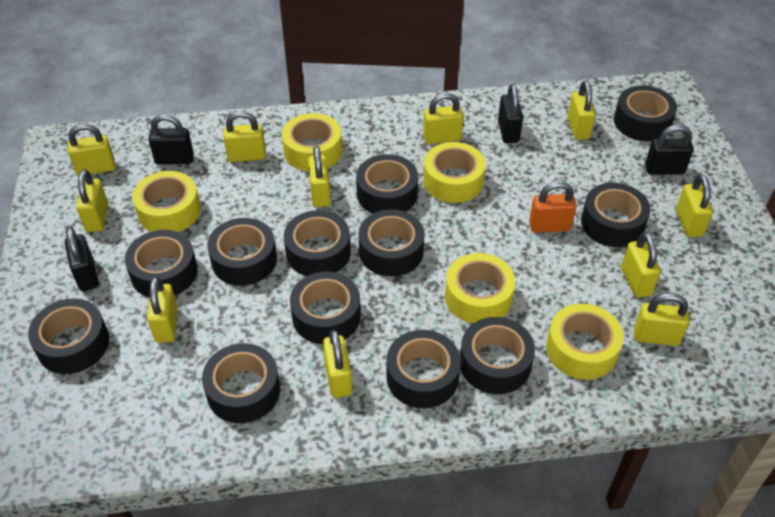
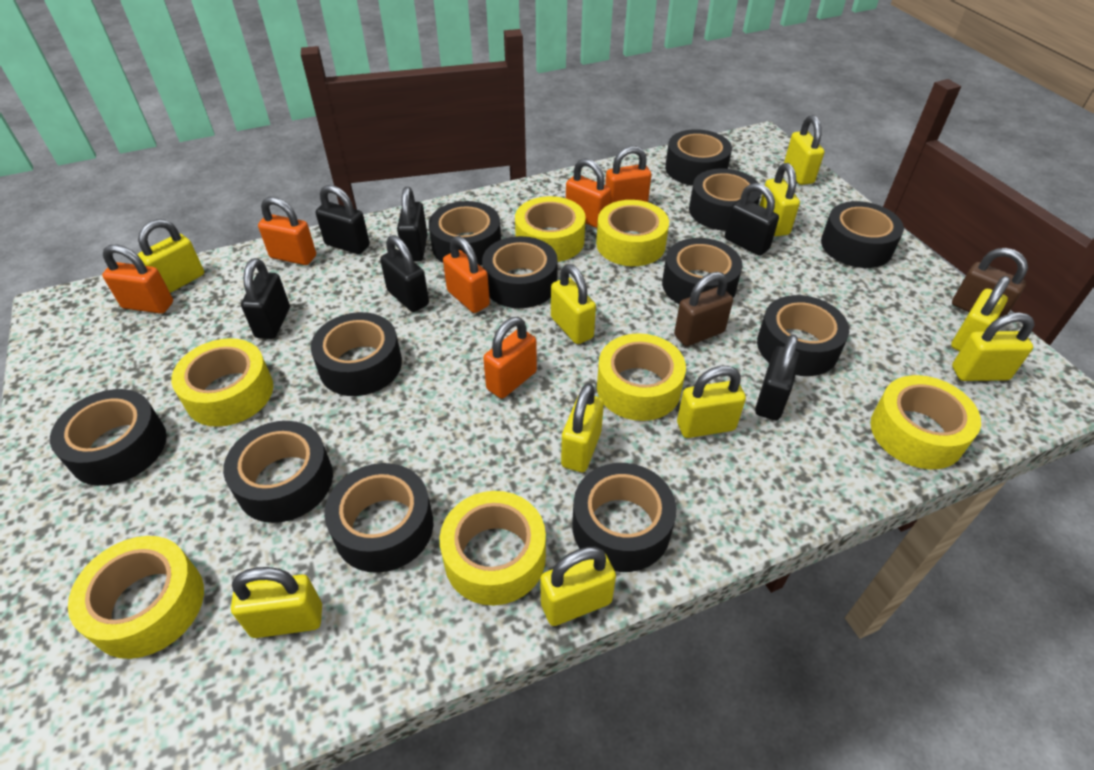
black padlock: [65,227,99,291] [148,114,194,164] [498,84,523,143] [645,124,693,175] = 4 -> [241,258,290,339] [316,185,370,254] [380,235,429,312] [397,187,428,262] [725,183,779,256] [755,335,800,420] = 6
brown padlock: none = 0 -> [674,272,733,346] [952,248,1028,318] = 2
orange padlock: [529,181,576,233] = 1 -> [102,245,173,314] [258,197,316,265] [443,236,490,313] [483,317,537,399] [566,158,611,228] [605,146,651,204] = 6
yellow padlock: [68,123,115,176] [76,169,108,232] [147,276,178,343] [223,111,266,162] [308,146,331,207] [323,329,352,398] [423,93,463,144] [567,81,596,140] [621,232,661,298] [634,293,690,346] [676,174,713,237] = 11 -> [138,219,204,293] [231,567,322,638] [540,547,616,626] [551,264,596,344] [561,383,604,472] [677,366,746,438] [760,163,800,236] [784,115,824,185] [951,276,1010,351] [952,312,1035,381] = 10
yellow tape: [132,171,201,232] [282,113,342,171] [423,142,486,203] [445,253,515,323] [546,304,623,380] = 5 -> [68,536,204,659] [171,338,273,427] [440,491,546,605] [515,196,586,262] [596,200,669,266] [597,333,686,421] [870,375,981,469] = 7

